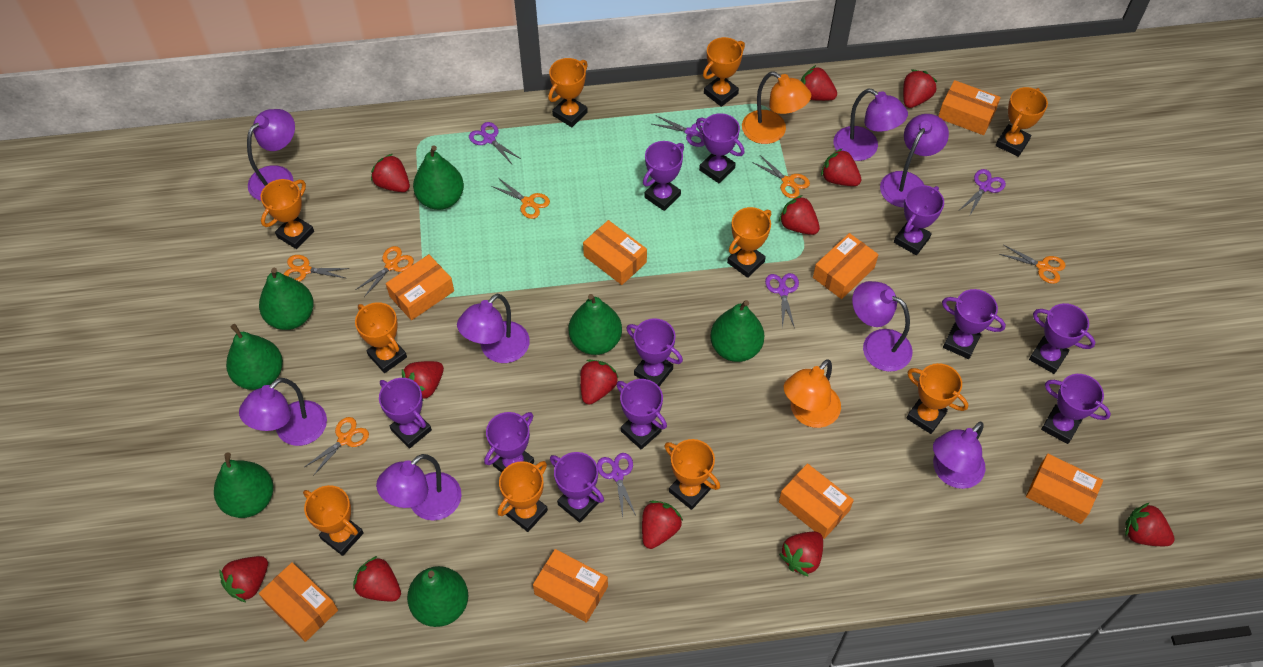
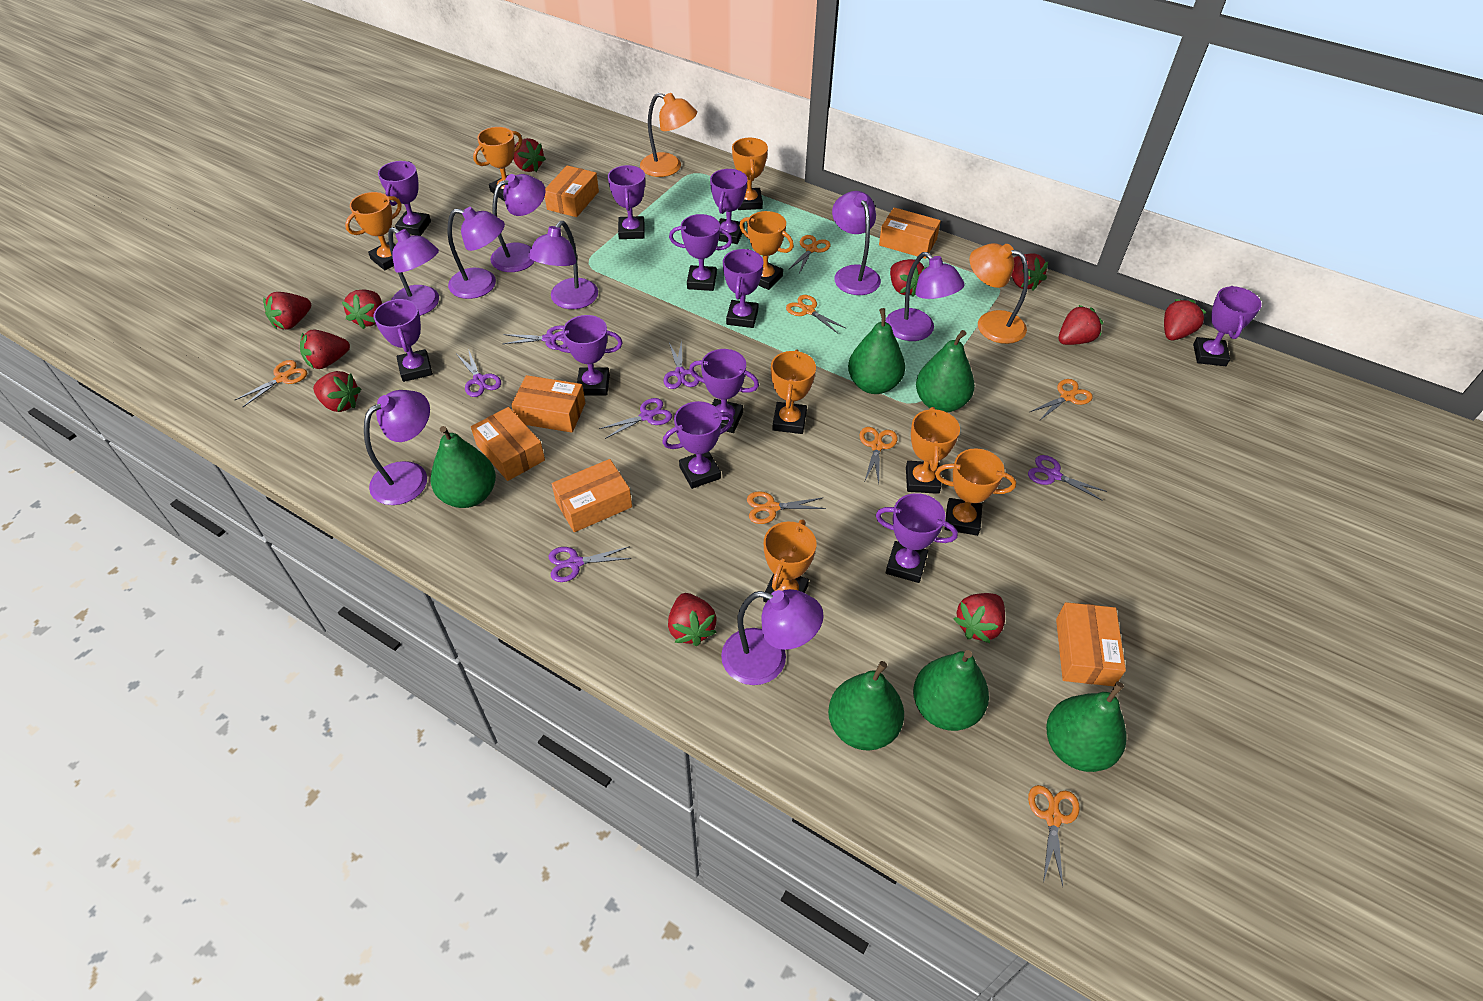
green pear: [214,452,273,518] [226,324,283,390] [259,268,314,330] [407,566,468,627] [413,145,464,210] [569,294,622,355] [710,300,765,362] = 7 -> [430,426,496,508] [828,661,904,751] [848,308,905,394] [913,650,989,731] [916,330,975,413] [1046,682,1127,772] = 6
orange box: [259,562,338,642] [386,254,454,320] [533,549,608,623] [583,220,647,285] [779,463,854,539] [813,233,879,299] [938,80,1001,135] [1026,454,1103,524] = 8 -> [471,407,545,481] [511,375,585,433] [545,165,599,217] [552,459,632,532] [879,207,941,259] [1056,602,1126,686] = 6
orange scissors: [283,255,350,282] [305,417,369,476] [355,246,414,297] [491,178,550,219] [752,155,810,198] [999,245,1065,284] = 6 -> [235,360,307,407] [747,491,826,524] [786,295,847,333] [788,235,831,273] [859,427,898,483] [1028,785,1080,886] [1030,379,1093,421] = 7
orange trophy: [261,179,314,249] [303,485,364,556] [355,302,407,373] [497,461,548,532] [548,58,588,127] [664,439,720,510] [703,37,745,107] [727,207,771,278] [906,363,968,434] [996,87,1048,157] = 10 -> [345,192,402,270] [473,127,522,201] [732,138,768,210] [740,211,794,290] [763,520,816,602] [771,349,816,434] [906,407,960,494] [935,448,1016,536] = 8
purple scissors: [469,122,521,164] [597,453,636,517] [652,115,705,147] [765,273,799,328] [960,169,1006,215] = 5 -> [457,349,501,397] [503,325,567,350] [549,546,632,582] [599,398,672,439] [663,340,699,389] [1028,455,1107,501] = 6
red strawberry: [220,556,268,602] [353,556,401,601] [371,154,410,192] [402,361,444,401] [580,359,619,405] [642,500,683,549] [779,195,820,235] [779,532,823,577] [801,65,837,101] [821,148,861,186] [903,70,937,108] [1125,502,1175,546] = 12 -> [263,292,311,329] [300,330,350,369] [313,371,361,412] [342,290,382,329] [513,138,546,172] [668,593,717,646] [890,259,927,297] [954,593,1005,643] [1011,253,1048,291] [1059,305,1103,345] [1164,299,1206,340] = 11

